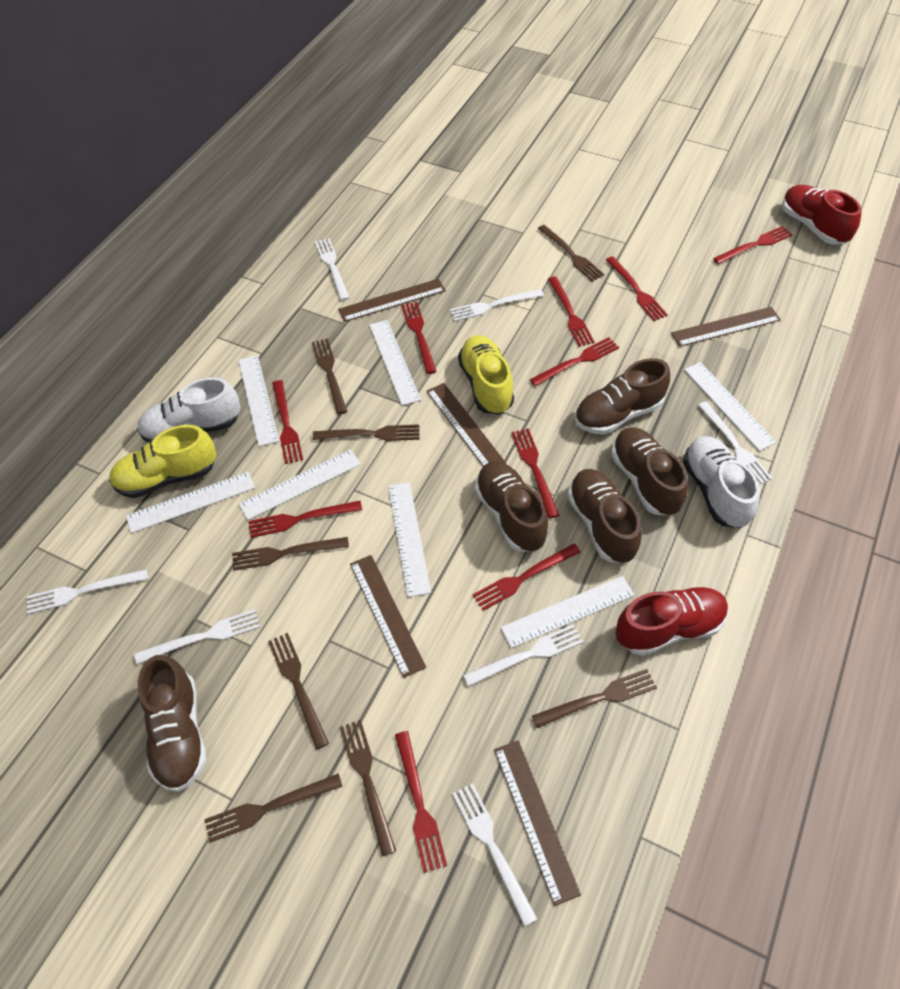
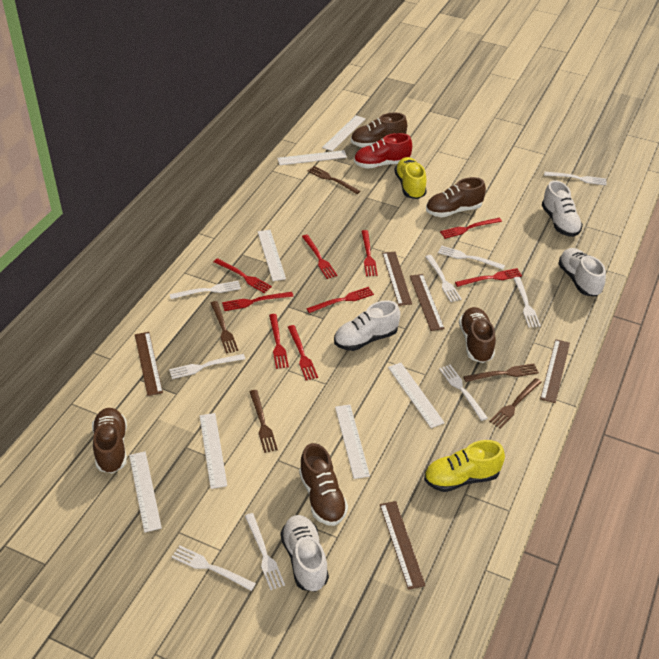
brown fork: [205,773,343,843] [232,537,349,571] [268,633,329,749] [312,338,347,415] [313,424,419,441] [340,720,396,856] [532,669,657,728] [538,225,604,282] = 8 -> [211,301,238,354] [249,390,278,453] [307,166,360,194] [463,363,539,382] [489,378,541,429] = 5
red fork: [248,501,362,538] [272,380,303,464] [395,731,447,873] [402,302,437,374] [473,544,581,611] [511,428,559,518] [530,337,619,386] [548,276,595,347] [606,256,668,321] [713,226,793,264] = 10 -> [214,258,272,293] [222,292,293,311] [269,314,289,369] [288,325,318,380] [302,235,337,279] [306,287,374,313] [361,230,378,276] [440,218,502,239] [455,268,522,287] = 9
red shoe: [615,586,728,656] [782,185,862,245] = 2 -> [354,133,412,169] = 1
white fork: [27,569,148,614] [135,609,260,664] [315,238,350,301] [450,289,544,321] [452,783,537,927] [463,624,583,687] [698,401,773,484] = 7 -> [169,354,245,379] [170,281,241,299] [172,546,256,591] [245,513,285,590] [425,255,462,302] [438,246,505,270] [439,365,488,421] [514,277,541,328] [544,172,606,185] = 9
white shoe: [137,377,240,443] [683,436,760,528] = 2 -> [281,515,329,592] [334,300,400,351] [542,180,583,237] [558,248,606,296] = 4

